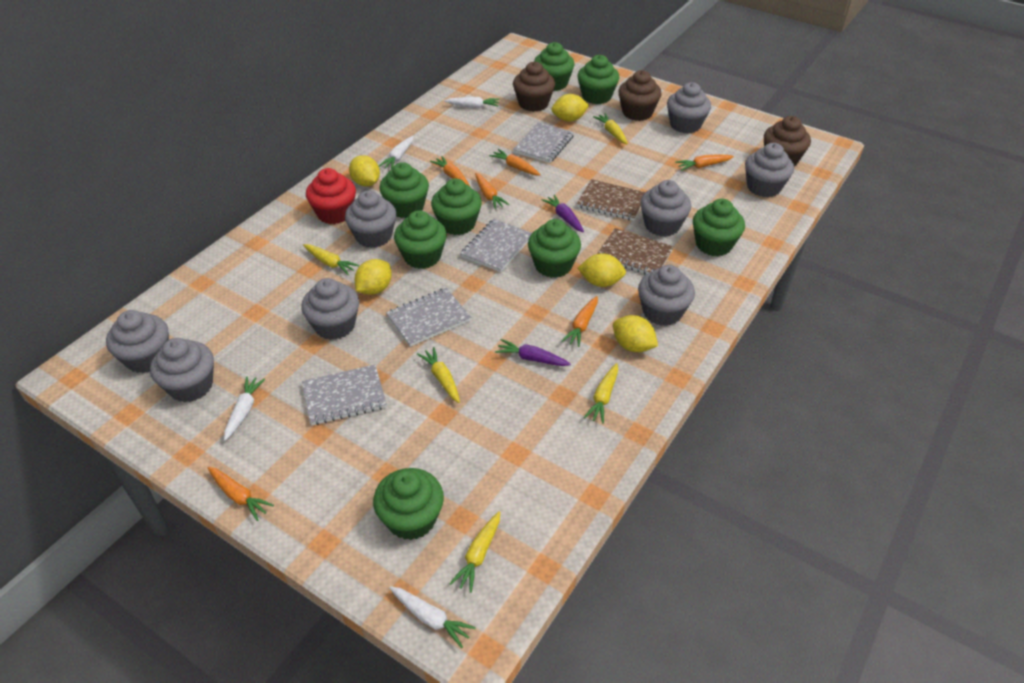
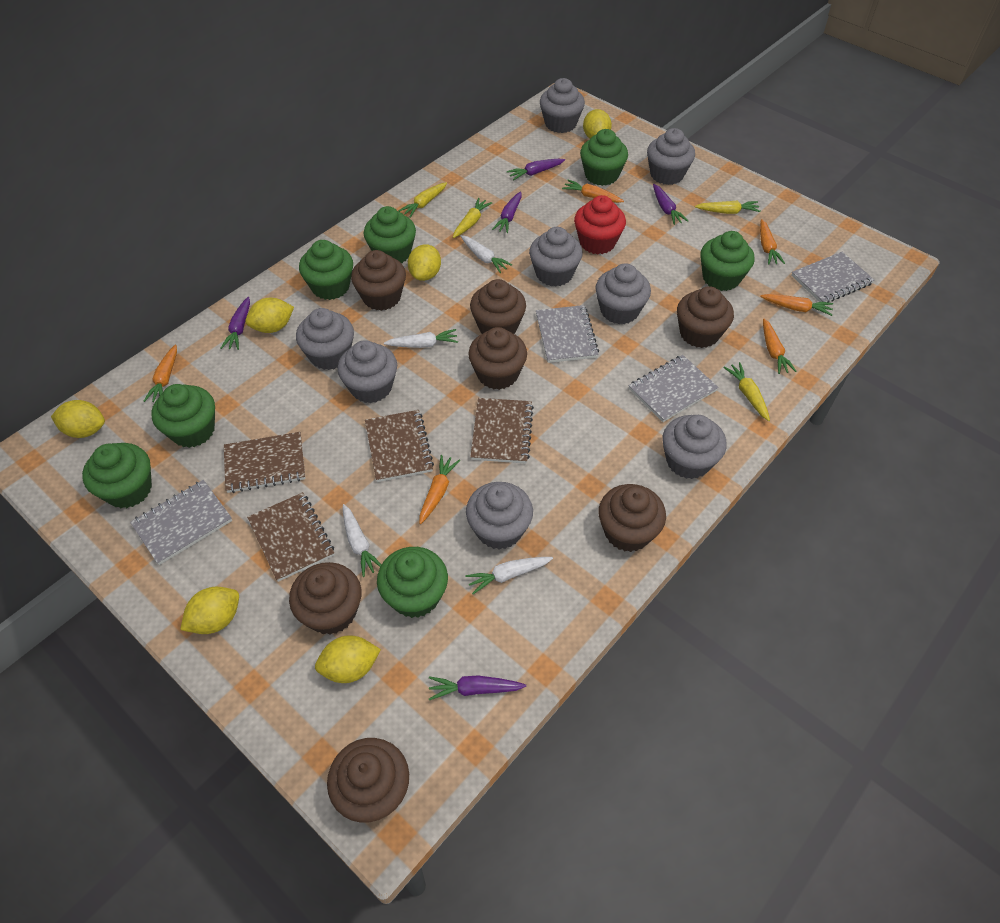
brown cupcake: [513,62,555,112] [618,70,662,121] [764,116,811,166] = 3 -> [289,562,362,635] [327,738,409,823] [351,250,406,311] [468,327,527,390] [470,279,526,334] [598,484,666,552] [677,286,734,348] = 7
brown notebook: [577,179,646,221] [597,228,674,274] = 2 -> [224,432,305,493] [247,492,334,582] [365,410,434,482] [470,398,534,464] = 4
green cupcake: [373,468,444,540] [379,162,429,218] [394,210,447,269] [431,179,482,235] [528,219,581,278] [534,42,575,91] [577,55,620,104] [693,199,745,256] = 8 -> [82,443,152,508] [151,384,215,448] [299,240,353,300] [364,206,416,263] [377,547,448,618] [580,129,628,186] [700,231,755,291] = 7
purple carrot: [495,339,571,366] [541,194,584,232] = 2 -> [221,297,250,350] [429,675,526,700] [492,191,522,233] [507,159,565,181] [653,184,688,225] = 5
yellow carrot: [303,244,359,275] [417,347,460,403] [449,511,500,593] [584,363,618,424] [593,113,628,144] = 5 -> [398,182,447,218] [453,198,492,238] [695,201,761,214] [723,362,770,421] = 4
yellow lemon: [349,155,380,187] [355,259,392,295] [552,94,589,122] [578,253,626,287] [613,315,658,352] = 5 -> [51,400,105,438] [180,587,239,634] [246,298,294,333] [315,635,381,683] [408,244,441,281] [583,109,612,139] = 6

